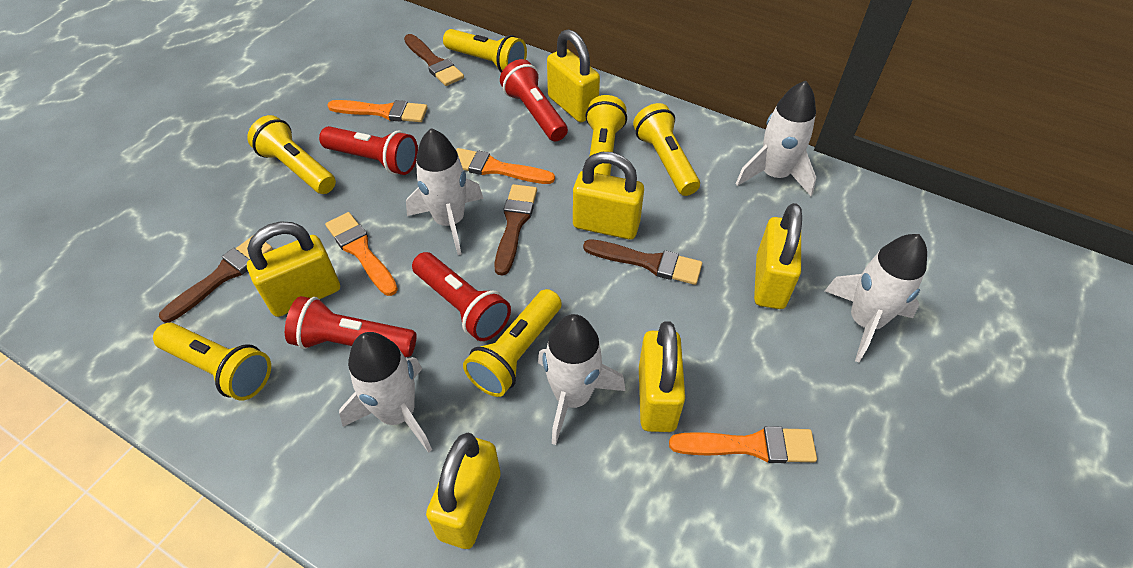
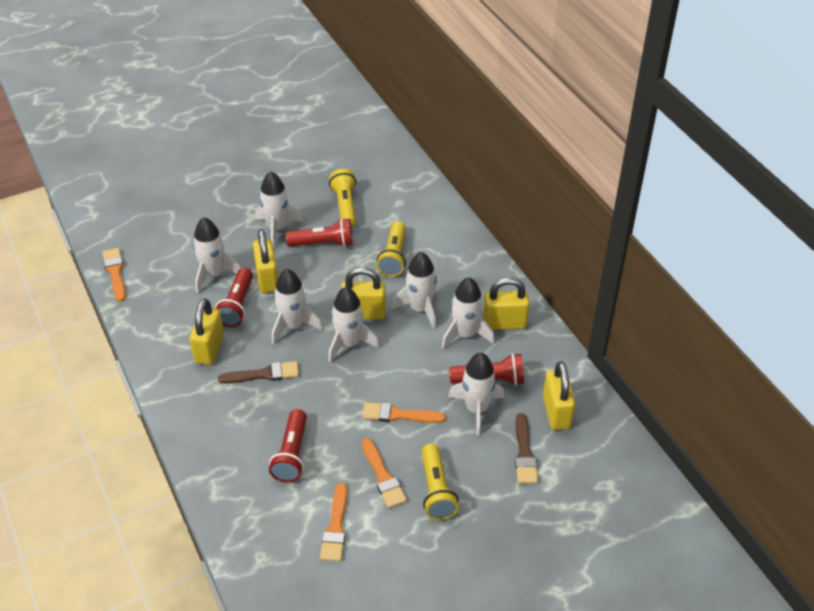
brown brush: [159,235,273,323] [404,34,464,86] [495,184,537,276] [583,239,702,285] = 4 -> [218,361,299,384] [515,413,538,484] = 2
white rocket: [339,332,432,453] [406,128,483,255] [538,314,625,445] [736,81,816,196] [825,234,927,362] = 5 -> [193,217,241,293] [255,171,303,248] [272,269,323,344] [328,287,379,363] [391,252,437,329] [442,277,495,349] [448,353,504,435] = 7
yellow flashlight: [153,323,271,400] [247,115,336,194] [443,29,527,73] [463,289,562,397] [585,95,627,176] [633,103,700,196] = 6 -> [329,169,356,227] [377,221,406,277] [422,444,459,520] = 3
yellow padlock: [247,221,340,317] [426,432,501,549] [547,29,600,122] [573,152,644,240] [639,321,685,432] [754,203,802,309] = 6 -> [190,298,224,365] [253,229,278,293] [341,267,386,320] [483,277,530,330] [543,361,575,430] = 5

